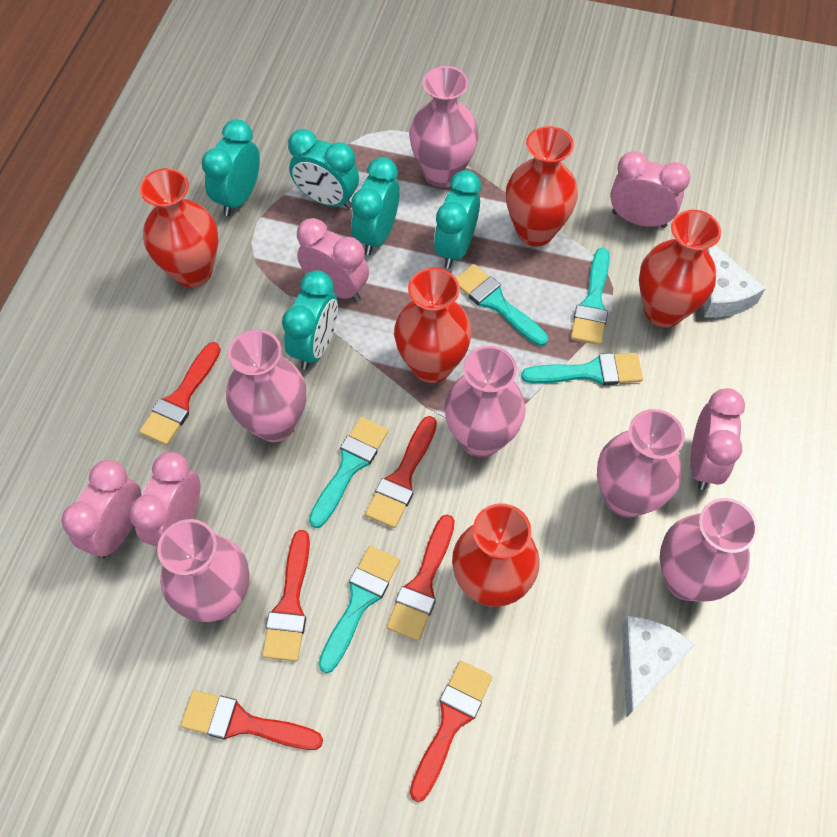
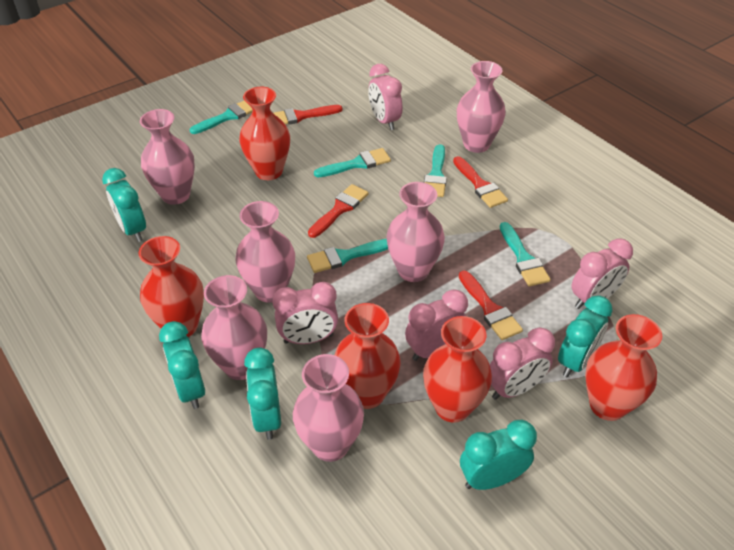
red brush: [139,342,221,445] [181,690,323,750] [262,530,310,661] [365,416,437,528] [387,515,455,640] [410,660,492,802] = 6 -> [273,105,343,124] [308,184,369,238] [453,156,508,208] [459,270,523,340] = 4
white cheese: [622,616,695,718] [704,245,766,318] = 2 -> none = 0

